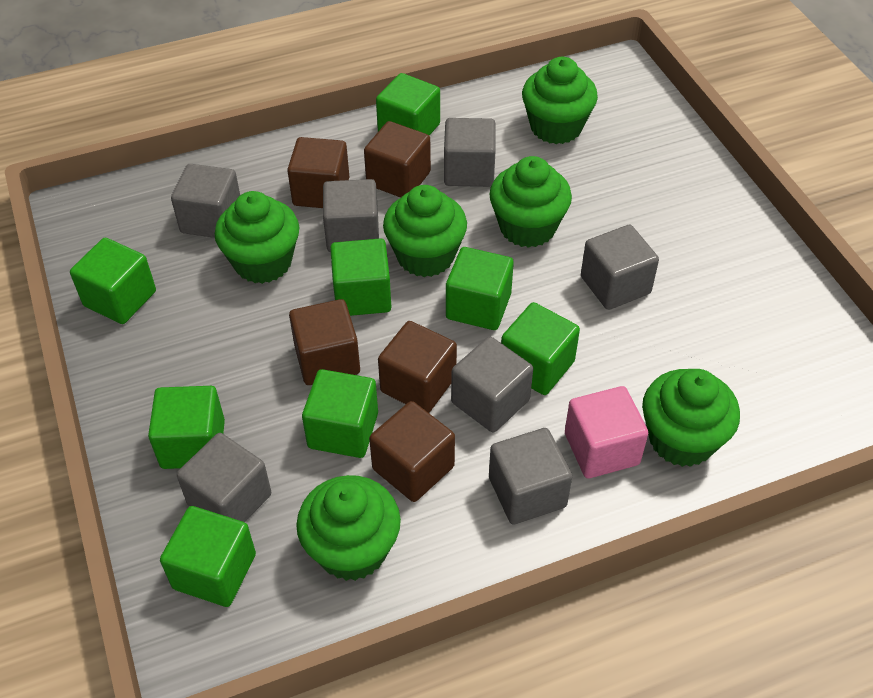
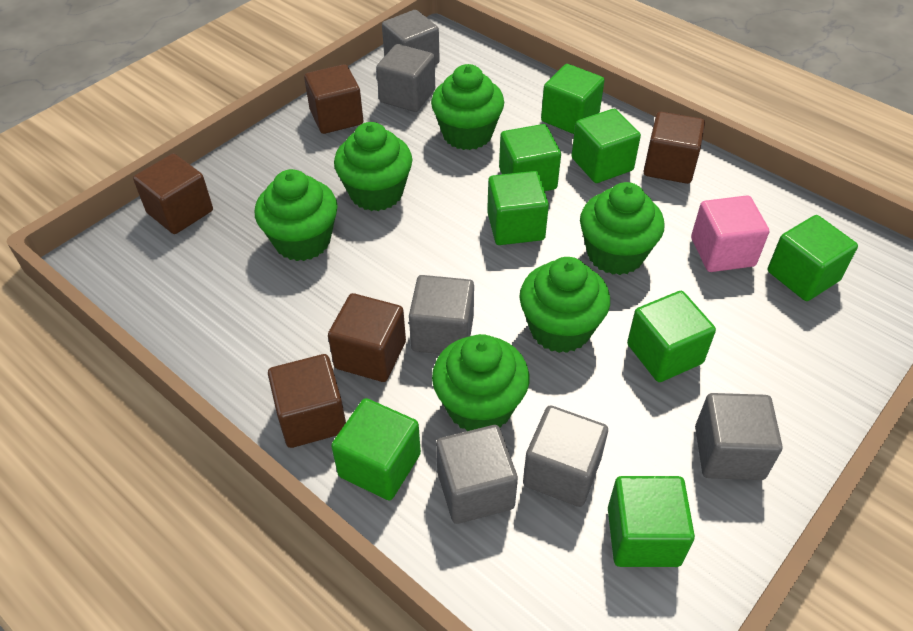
grey cube: [171,164,240,238] [177,433,271,522] [323,179,379,252] [444,118,496,187] [451,337,533,433] [489,428,572,524] [581,225,659,310] = 7 -> [376,44,435,112] [382,10,440,65] [409,275,474,354] [436,425,518,524] [523,406,608,507] [695,393,782,480] = 6

